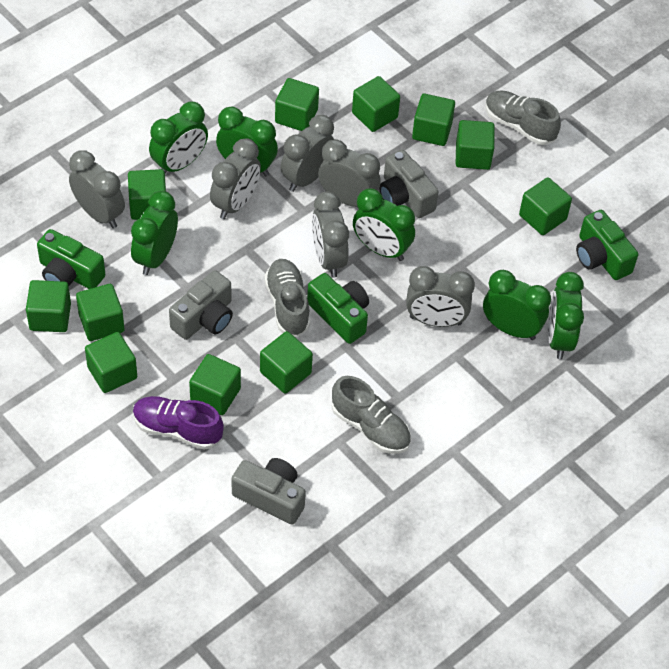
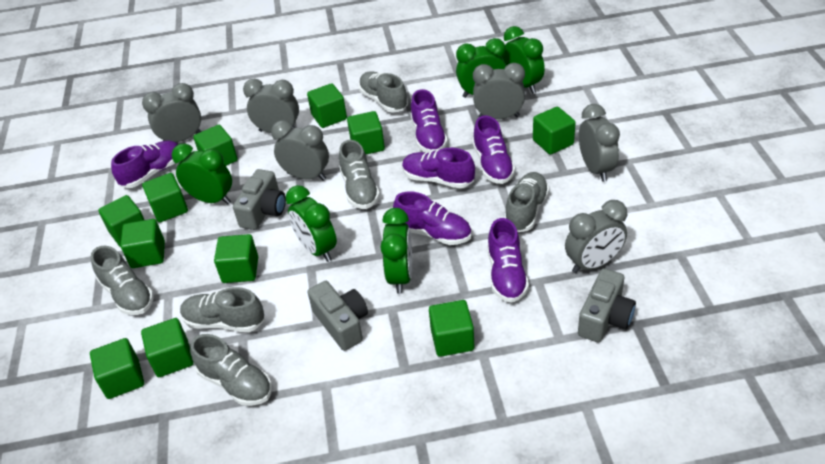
green camera: [37,229,105,289] [307,273,369,344] [576,210,638,280] = 3 -> none = 0
green clock: [131,191,178,275] [149,102,208,174] [216,107,278,176] [353,188,415,261] [483,270,551,340] [548,272,584,359] = 6 -> [172,143,232,205] [285,185,337,262] [380,208,412,294] [456,38,506,98] [502,26,545,94] = 5
grey shoe: [264,259,310,337] [332,376,411,454] [485,90,561,145] = 3 -> [91,245,154,315] [180,287,264,332] [190,334,272,406] [339,140,380,209] [359,71,408,113] [505,172,549,232] = 6
purple shoe: [133,396,224,450] = 1 -> [111,140,178,188] [393,191,471,245] [402,148,475,188] [411,89,448,153] [473,115,515,184] [487,218,529,303] = 6

